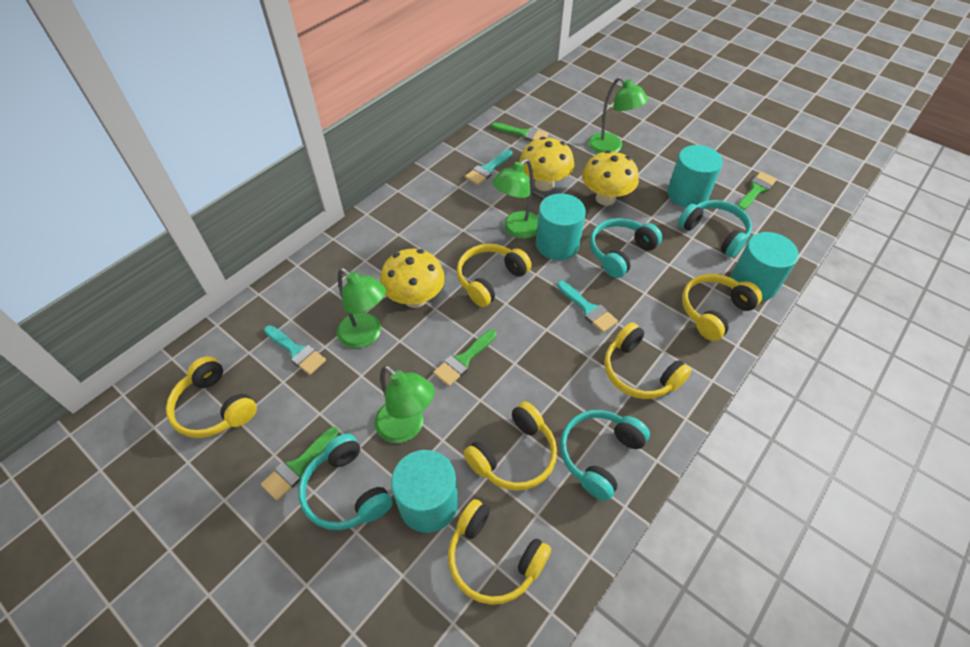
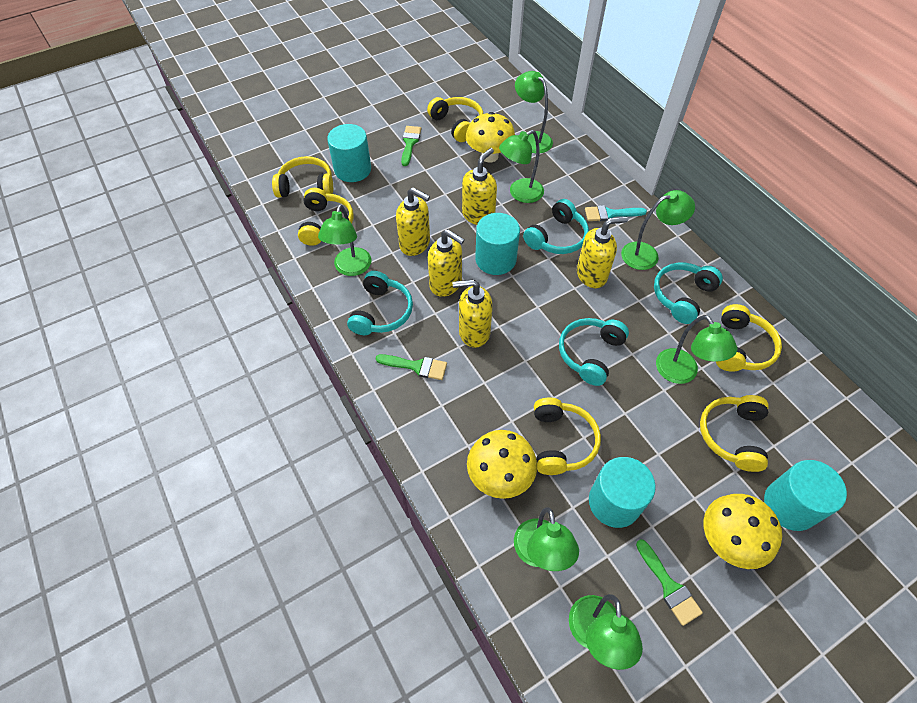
green brush: [261,427,339,501] [433,329,497,386] [491,122,549,141] [738,172,777,210] = 4 -> [375,354,447,380] [401,126,422,166] [636,539,703,626] = 3
green lamp: [337,268,386,348] [375,366,435,443] [492,159,538,239] [588,77,649,153] = 4 -> [318,205,371,276] [499,130,544,203] [514,507,579,571] [515,71,553,154] [569,594,643,670] [621,190,695,270] [656,315,737,384] = 7
turquoise brush: [264,325,326,375] [465,150,513,185] [557,281,618,333] = 3 -> [585,205,647,221] = 1
yellow soap dispenser: none = 0 -> [396,187,430,256] [428,229,465,297] [453,279,493,348] [462,148,497,225] [577,216,628,288] = 5

